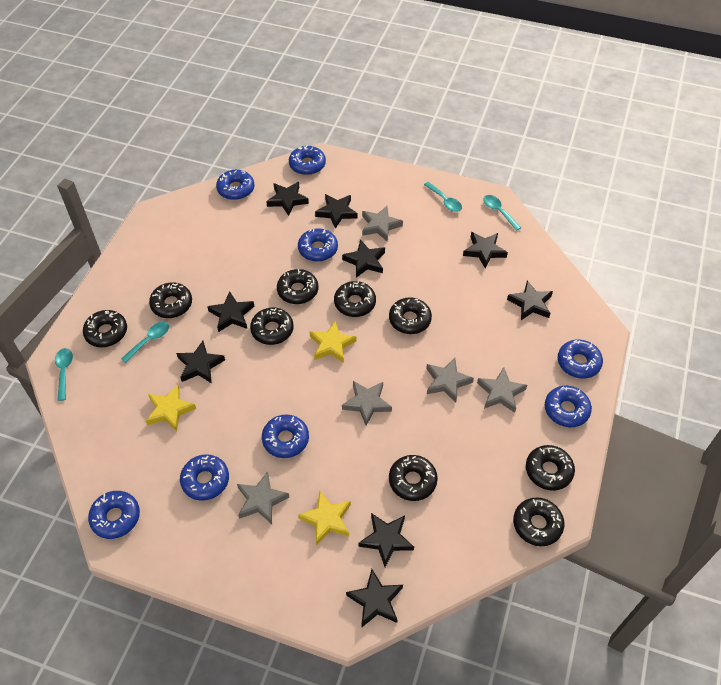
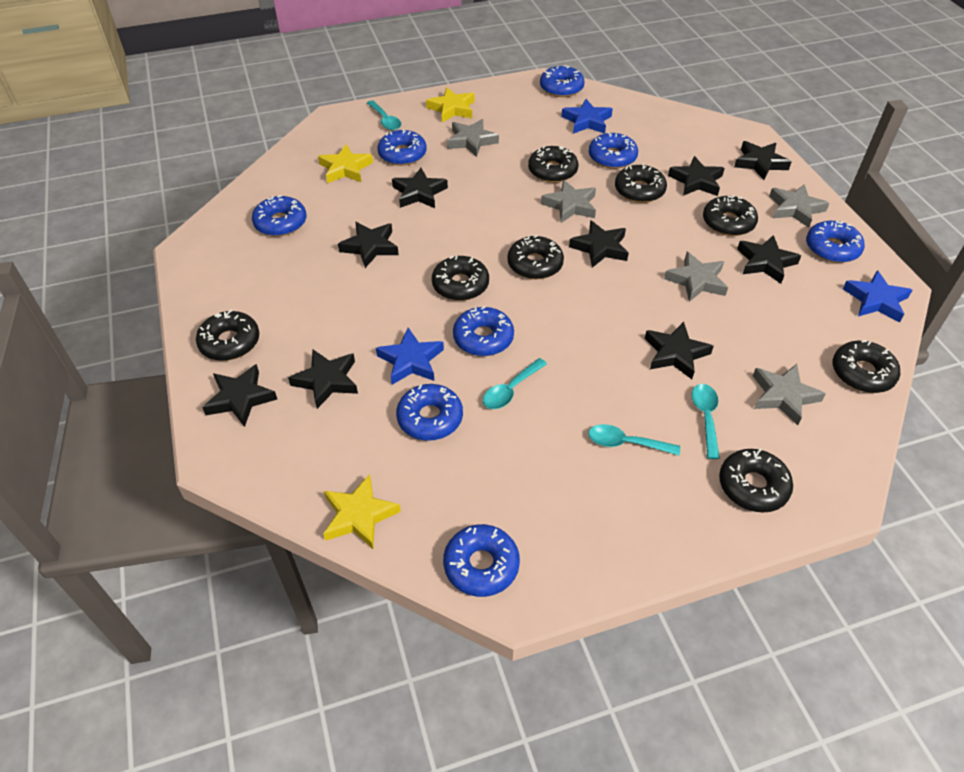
black donut: [83,310,127,347] [149,282,192,318] [250,308,294,345] [277,269,318,304] [334,281,376,317] [389,297,432,334] [389,455,438,501] [513,497,564,546] [526,445,575,491] = 9 -> [196,310,259,361] [432,256,489,301] [507,235,564,279] [528,146,578,183] [615,164,667,203] [703,195,758,236] [719,449,793,512] [833,340,900,393] = 8
blue star: none = 0 -> [376,328,444,385] [561,99,613,134] [843,270,912,323] = 3

